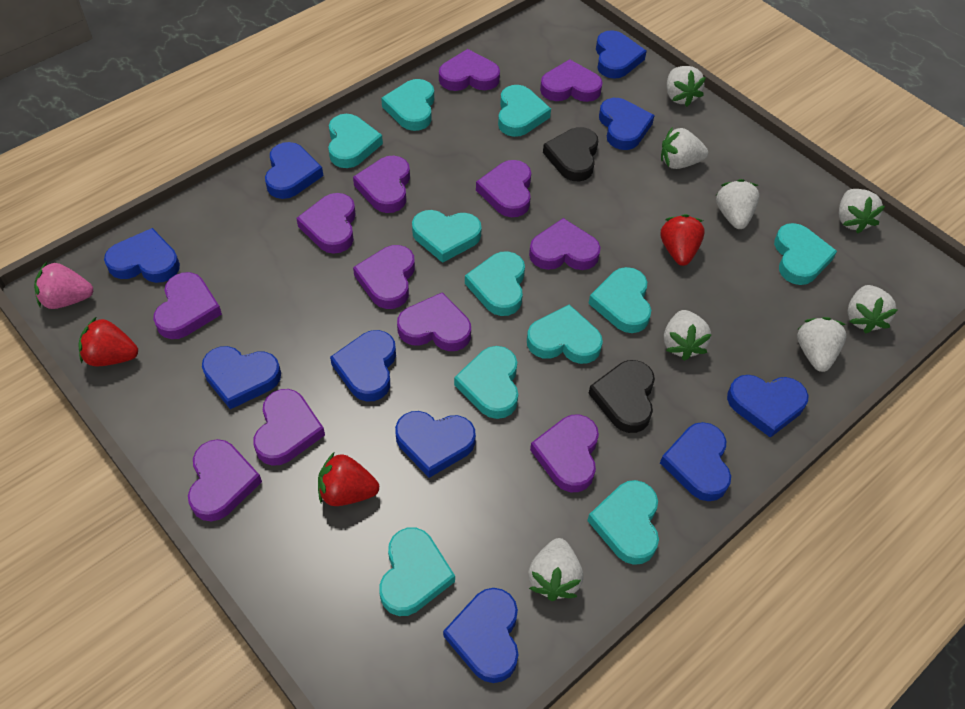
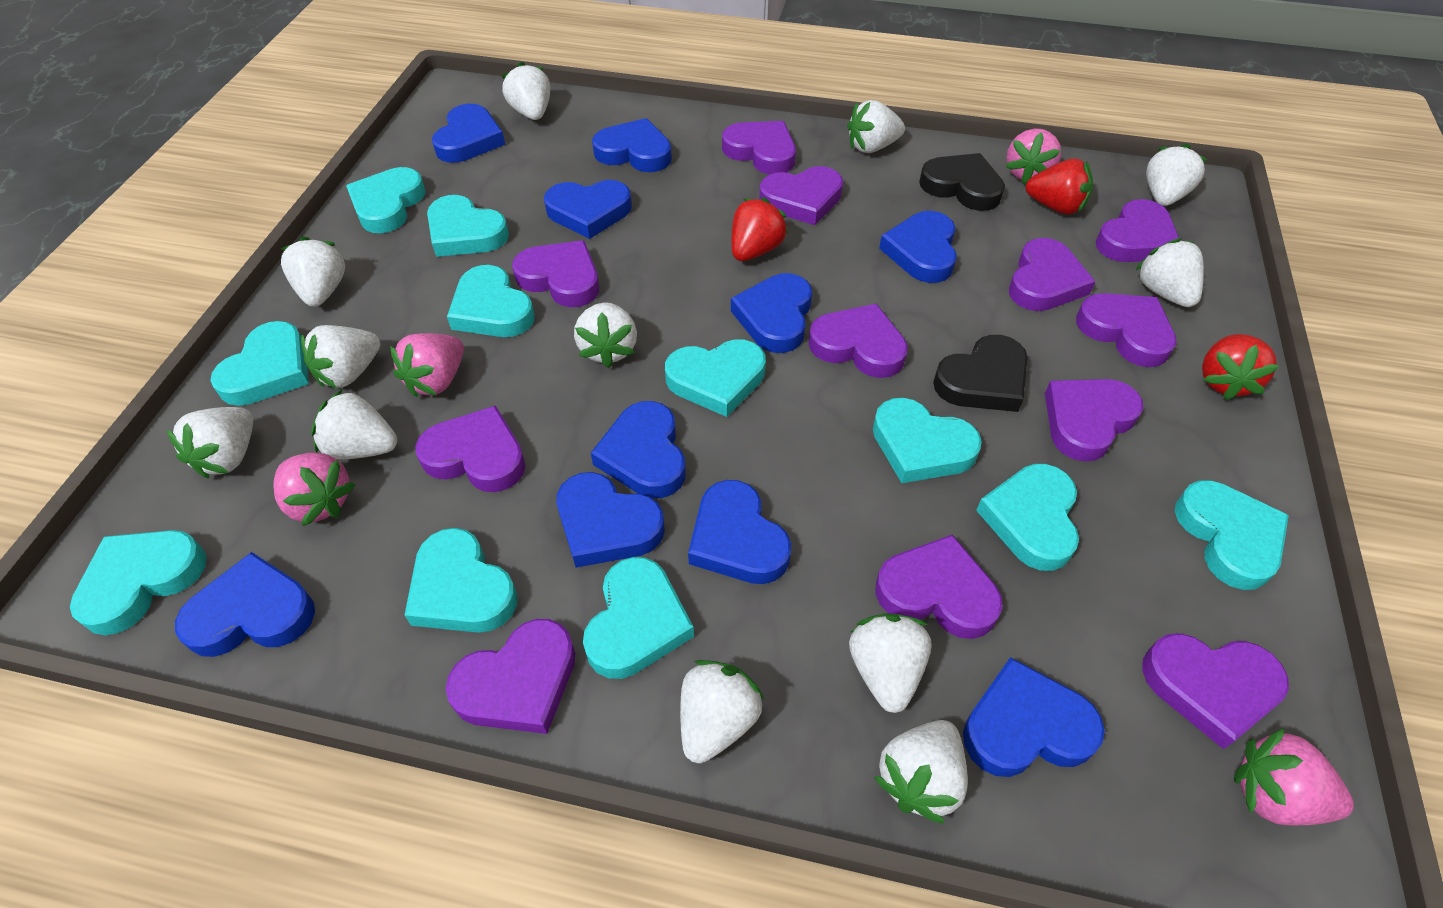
pink strawberry: [34,262,93,309] = 1 -> [273,453,355,526] [390,333,464,397] [1005,129,1062,185] [1234,728,1354,825] = 4
white strawberry: [528,538,583,601] [661,128,708,169] [664,310,712,361] [667,66,706,107] [716,179,760,229] [797,317,846,372] [839,189,885,233] [847,285,898,334] = 8 -> [167,407,253,479] [281,237,345,307] [301,325,380,388] [311,389,397,460] [502,62,550,120] [574,302,637,368] [680,660,764,763] [847,100,905,153] [849,613,932,713] [874,720,968,824] [1135,238,1204,307] [1146,144,1207,206] = 12

